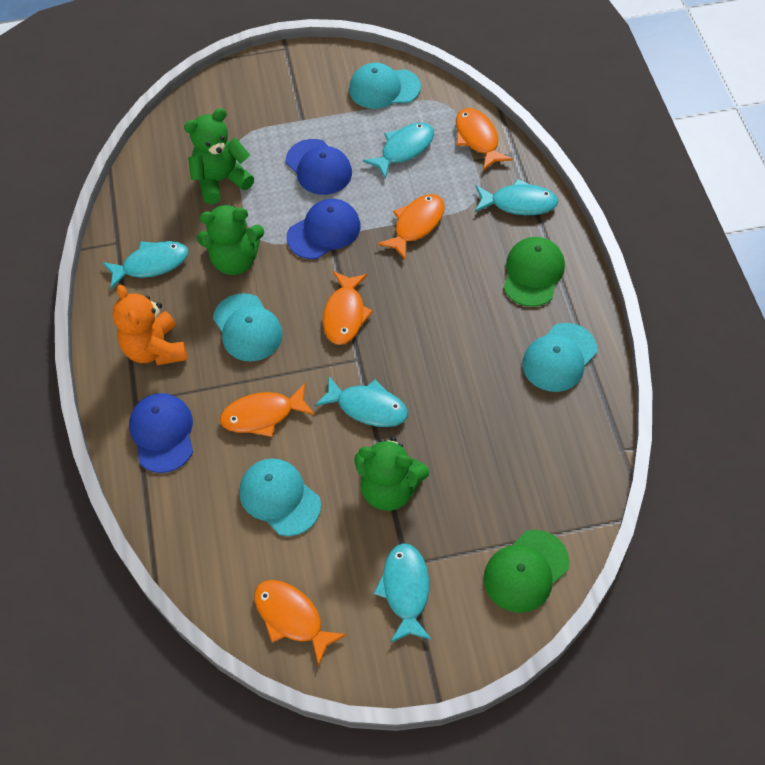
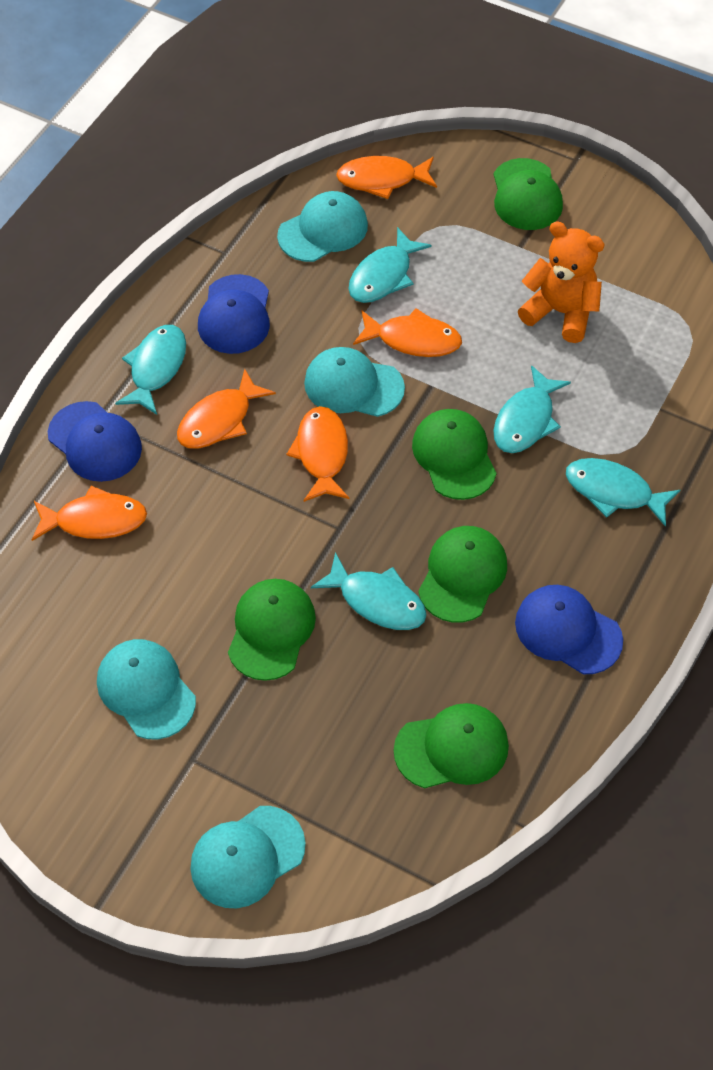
green cap: [484,530,569,613] [503,237,565,307] = 2 -> [228,579,316,681] [393,703,509,788] [412,409,497,500] [418,526,507,623] [494,158,563,230] = 5
green teddy bear: [184,108,254,204] [197,204,264,275] [354,437,429,511] = 3 -> none = 0

